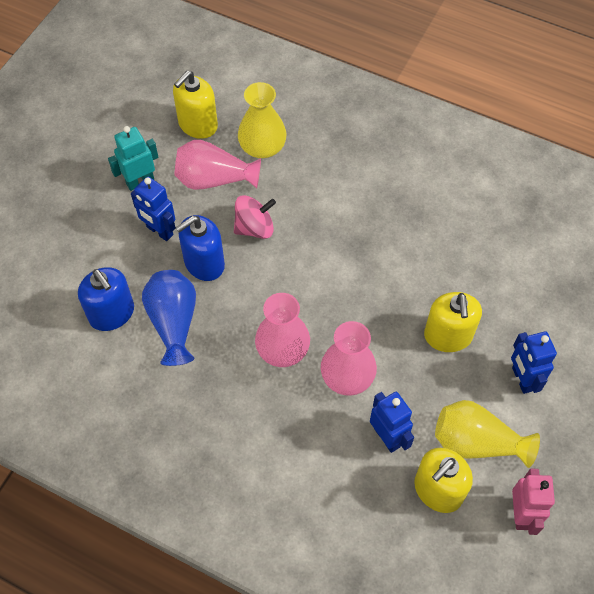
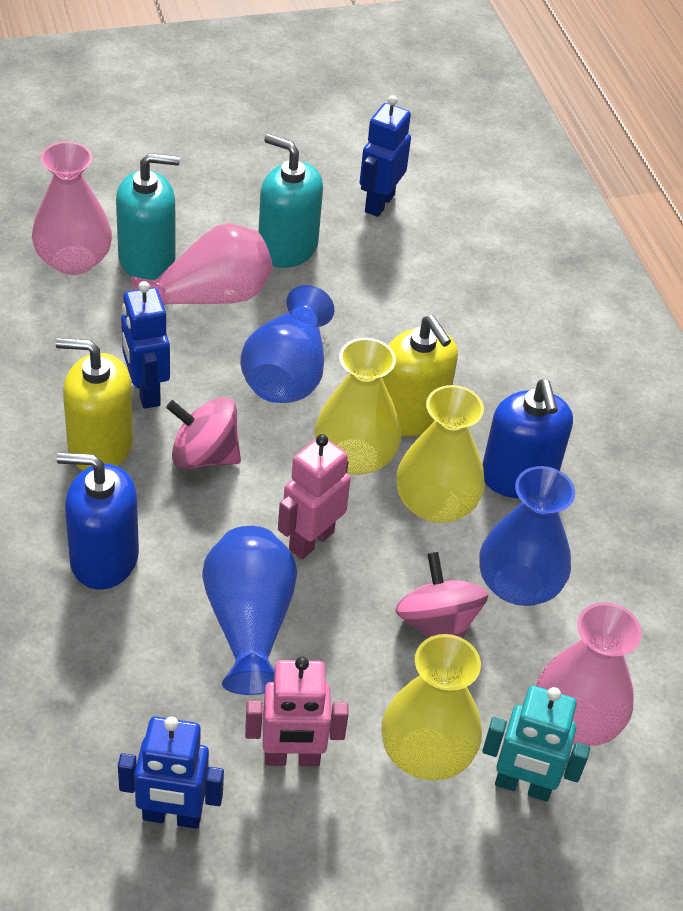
blue vase: [142,270,196,366] = 1 -> [202,526,297,695] [240,285,335,403] [479,466,575,606] = 3
pink robot: [512,469,555,535] = 1 -> [245,656,349,766] [278,434,351,559] = 2
pink spinning top: [234,195,276,239] = 1 -> [166,397,241,469] [395,552,488,638] = 2
turquoise soap dispenser: none = 0 -> [116,153,180,280] [258,134,323,268] = 2
yellow soap dispenser: [173,71,218,139] [414,448,473,513] [424,292,482,352] = 3 -> [56,338,133,470] [382,315,458,436] = 2
yellow vase: [238,82,287,158] [435,400,540,468] = 2 -> [315,338,401,475] [381,634,482,780] [396,385,485,523] = 3

